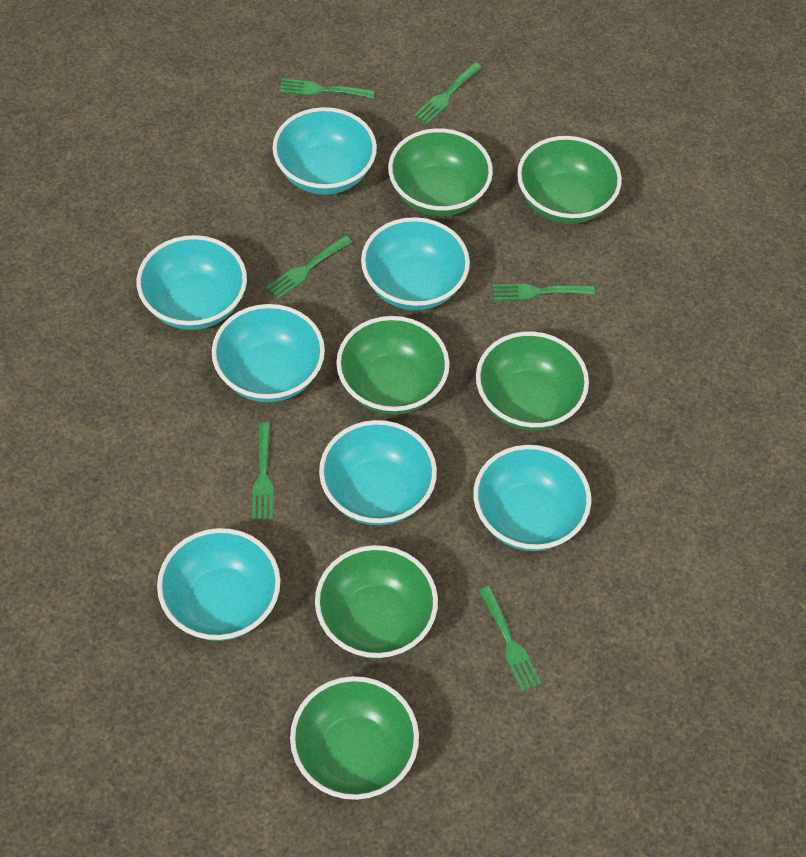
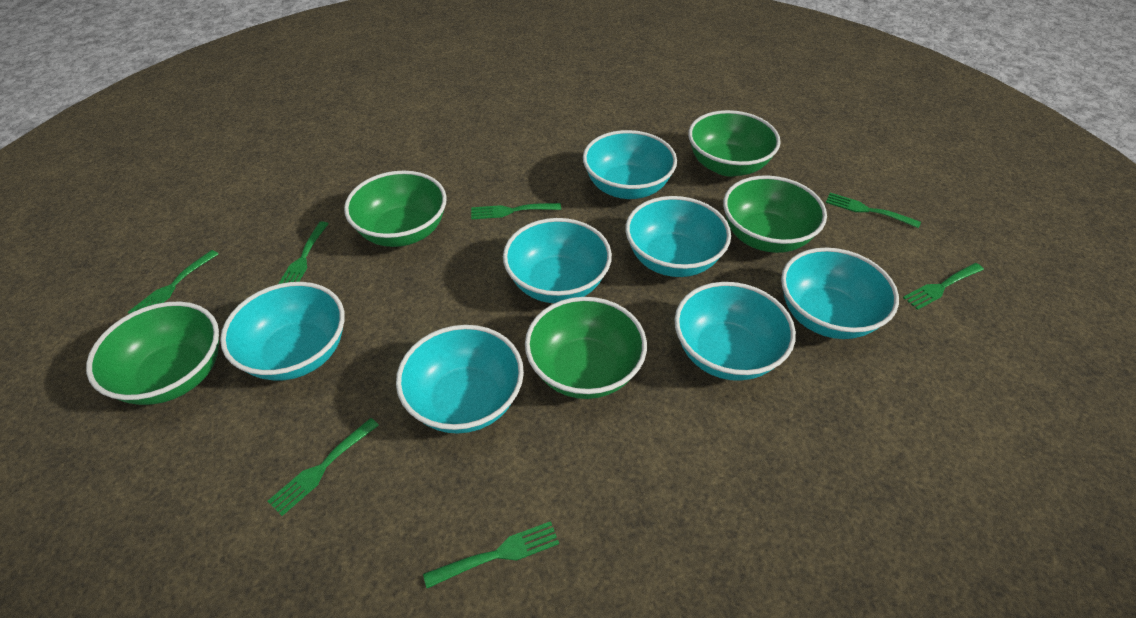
green bowl: [290,676,419,800] [315,545,438,659] [336,316,449,415] [388,128,493,216] [476,331,589,431] [517,136,622,224] = 6 -> [86,301,219,405] [344,171,447,247] [525,297,647,399] [688,110,781,176] [723,175,827,253] = 5
green fork: [252,422,273,520] [266,235,352,299] [279,78,375,98] [414,62,482,124] [478,586,541,691] [493,284,595,301] = 6 -> [127,250,218,314] [268,418,379,516] [278,221,329,284] [423,521,559,588] [471,203,561,220] [826,193,921,228] [903,263,984,310] = 7

